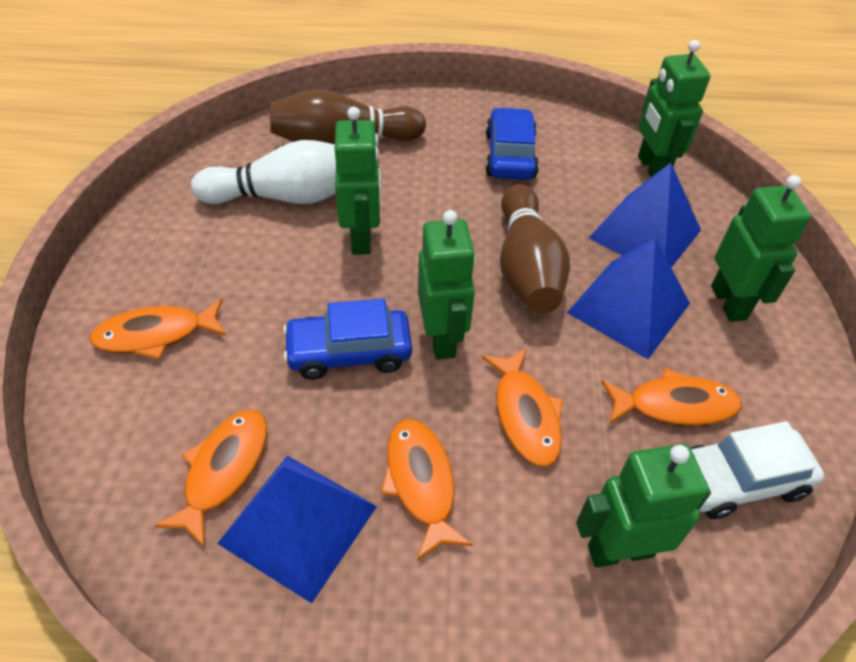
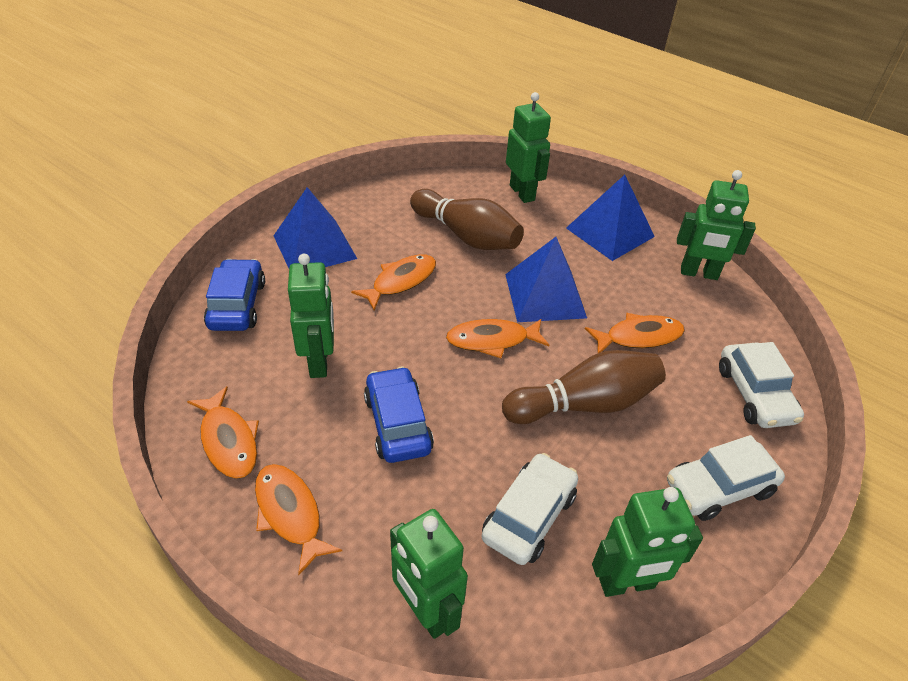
white bowling pin: [191,140,336,204] = 1 -> none = 0
white car: [690,421,824,519] = 1 -> [482,453,578,565] [667,435,785,521] [719,342,804,428] = 3

